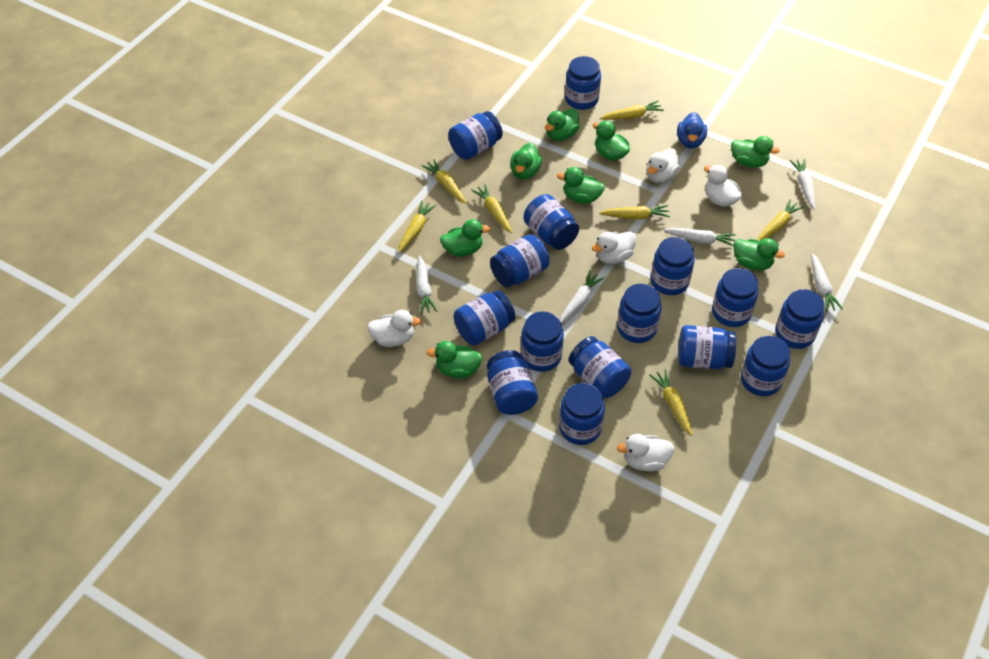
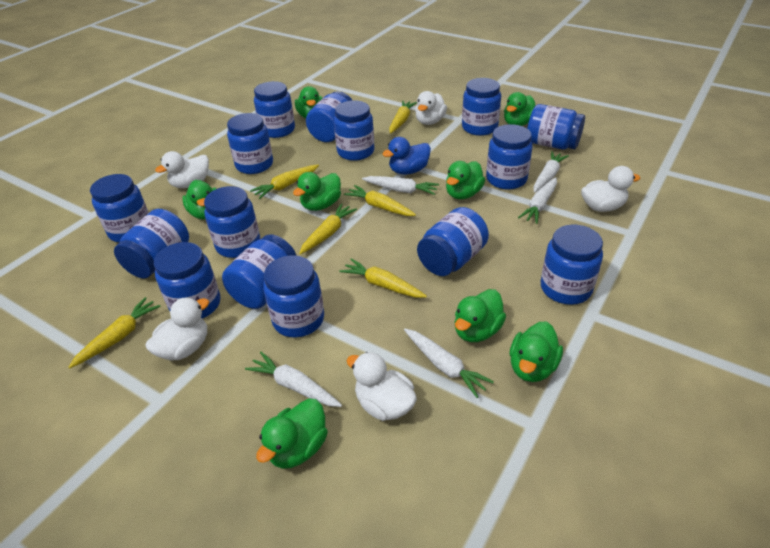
yellow carrot: [399,200,436,253] [421,159,467,203] [471,184,512,233] [599,205,670,219] [600,100,664,120] [649,369,693,436] [758,199,804,241] = 7 -> [69,297,161,368] [250,164,319,199] [299,203,357,254] [339,259,427,298] [344,185,416,216] [389,101,417,134] = 6

